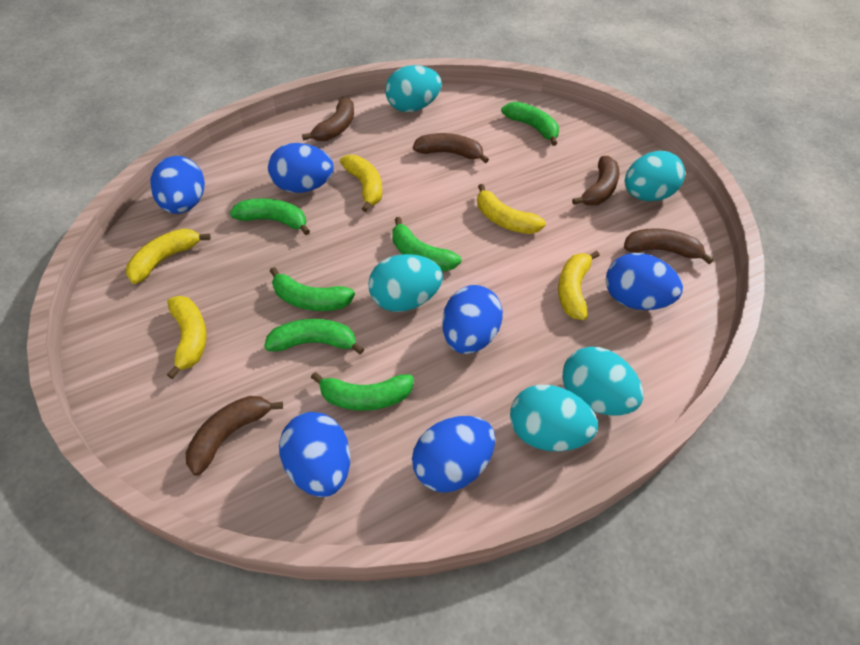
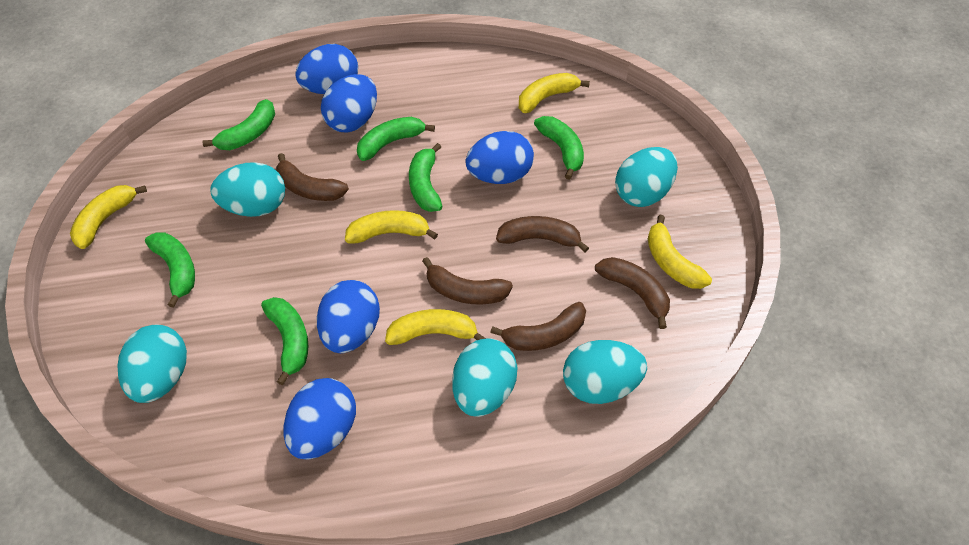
blue egg: [151,156,205,214] [268,143,334,193] [279,412,350,497] [412,416,495,493] [442,285,503,354] [606,253,683,310] = 6 -> [283,378,356,459] [295,44,358,94] [317,280,380,353] [321,74,377,133] [466,131,534,184] = 5

